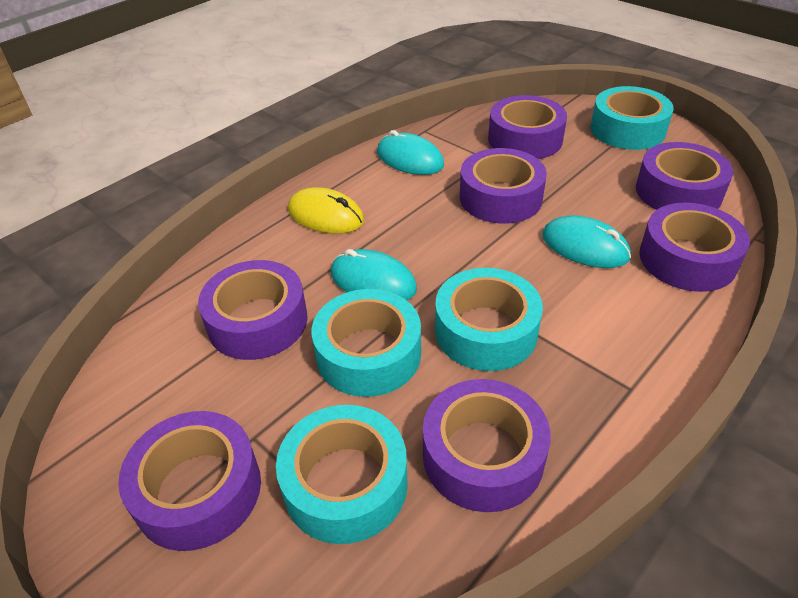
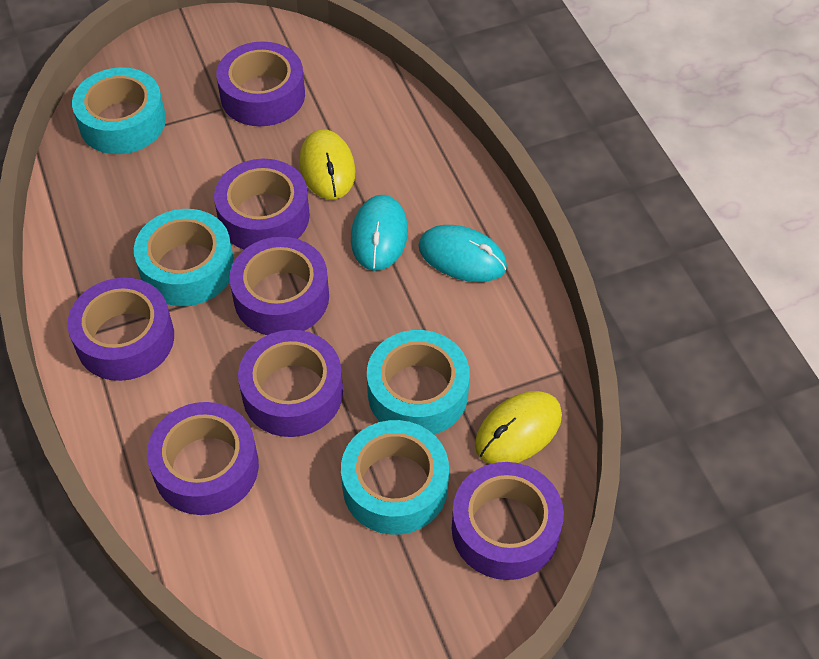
turquoise mouse: [331,249,417,300] [377,130,444,175] [542,215,631,268] = 3 -> [351,195,408,271] [419,225,507,282] = 2
yellow mouse: [288,187,364,234] = 1 -> [299,129,356,199] [475,391,562,464] = 2

